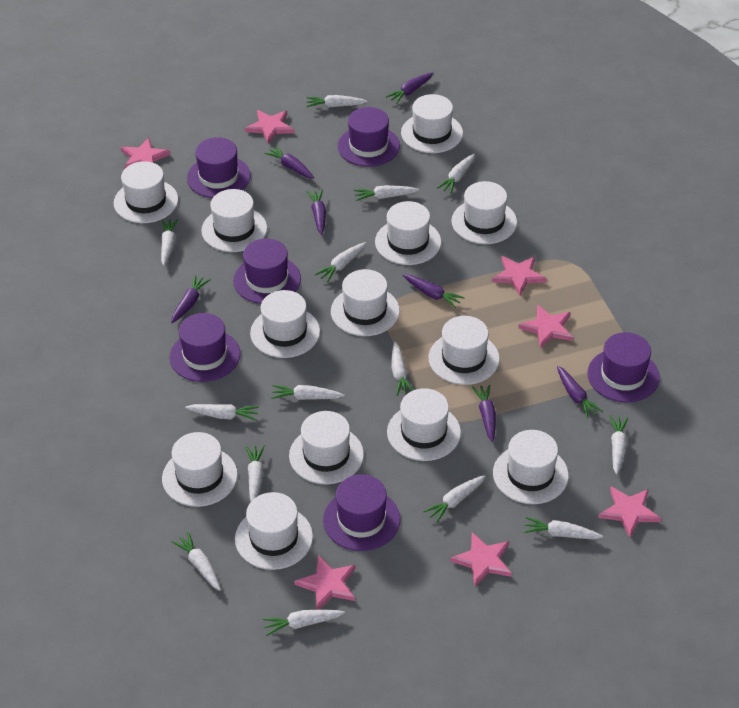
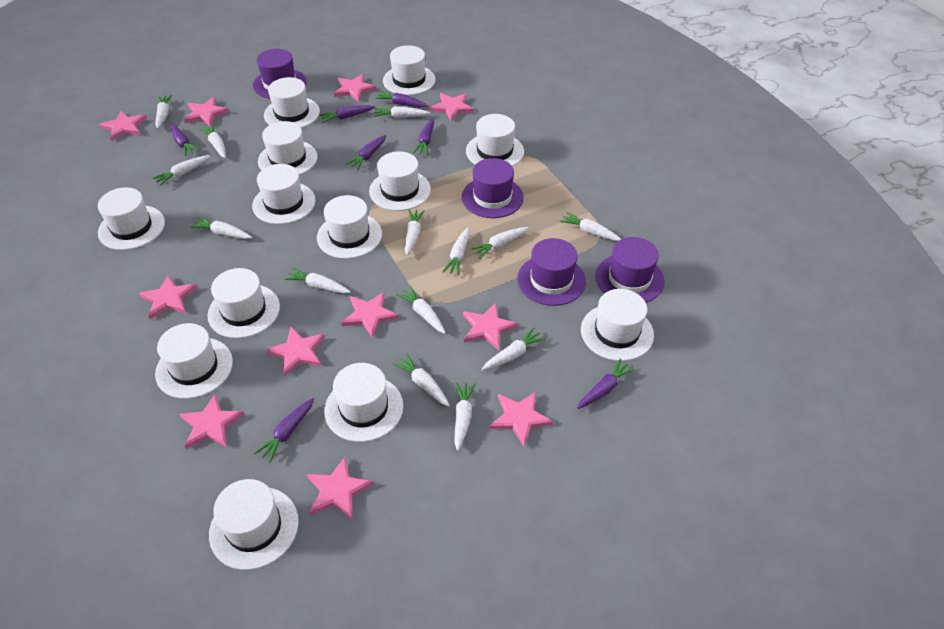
pink star: [121,138,170,169] [245,110,294,144] [294,555,355,610] [450,532,512,587] [492,256,547,296] [518,305,573,349] [598,487,662,538] = 7 -> [99,111,147,141] [139,275,198,319] [179,394,245,449] [184,97,230,127] [266,327,325,376] [307,457,374,519] [334,74,377,102] [341,292,399,338] [430,93,474,121] [463,303,518,350] [489,392,554,446] = 11
purple hat: [169,313,240,382] [187,137,251,198] [233,238,301,304] [323,474,400,551] [337,107,400,167] [587,332,660,402] = 6 -> [253,49,307,99] [462,158,524,218] [517,238,586,306] [595,237,664,303] = 4

